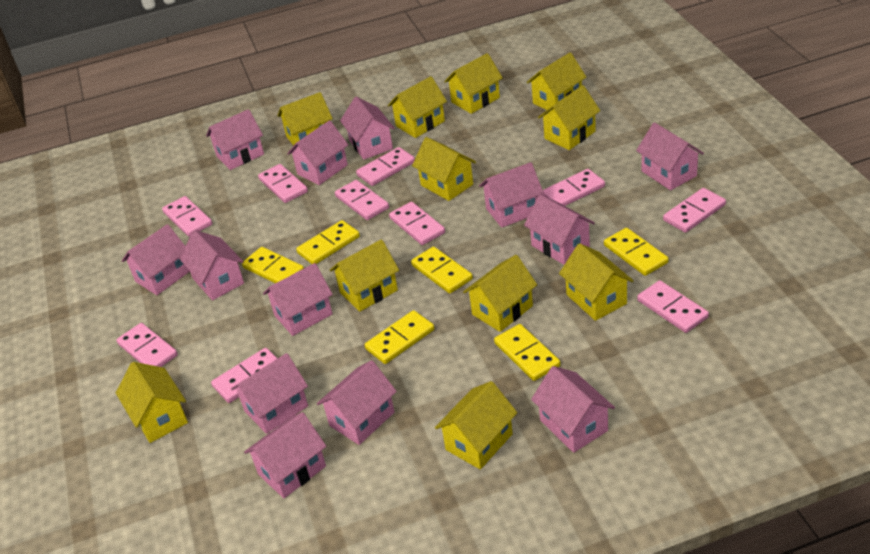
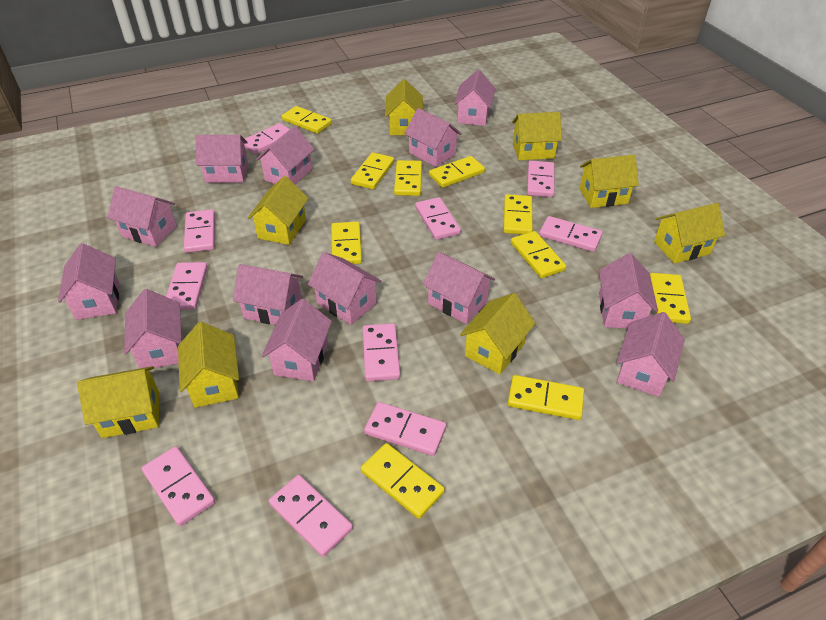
yellow domino: [242,247,304,283] [296,220,360,264] [365,310,434,364] [411,247,473,294] [494,324,561,381] [604,228,668,276] = 6 -> [282,106,332,134] [331,222,362,264] [351,152,394,189] [361,443,445,519] [394,160,422,196] [429,156,485,188] [503,194,533,234] [508,375,584,420] [511,231,566,278] [650,273,691,324] = 10
yellow house: [116,362,188,443] [277,92,333,146] [330,239,399,312] [388,76,447,138] [412,137,476,201] [435,381,517,469] [444,53,503,114] [463,255,537,332] [527,53,586,110] [538,85,600,150] [559,243,634,321] = 11 -> [77,366,160,438] [178,322,239,408] [247,176,309,245] [385,79,423,135] [460,293,536,375] [512,112,562,160] [579,155,639,208] [654,203,725,264] = 8

